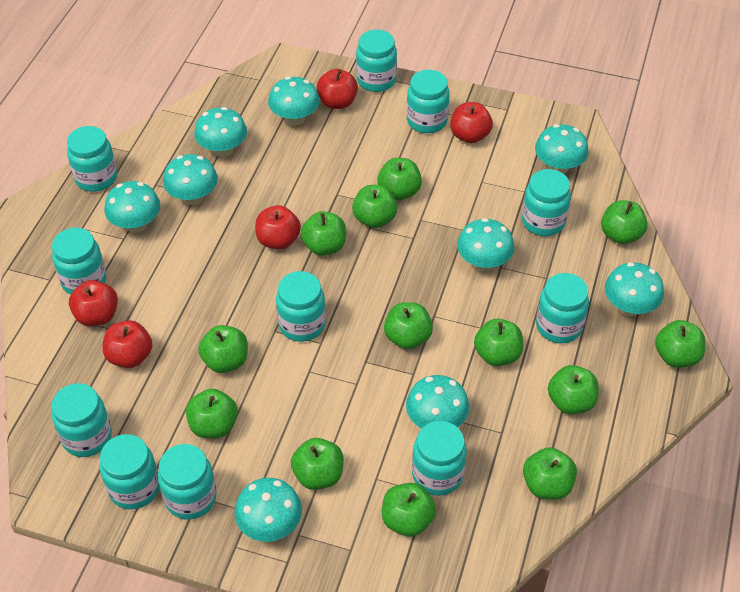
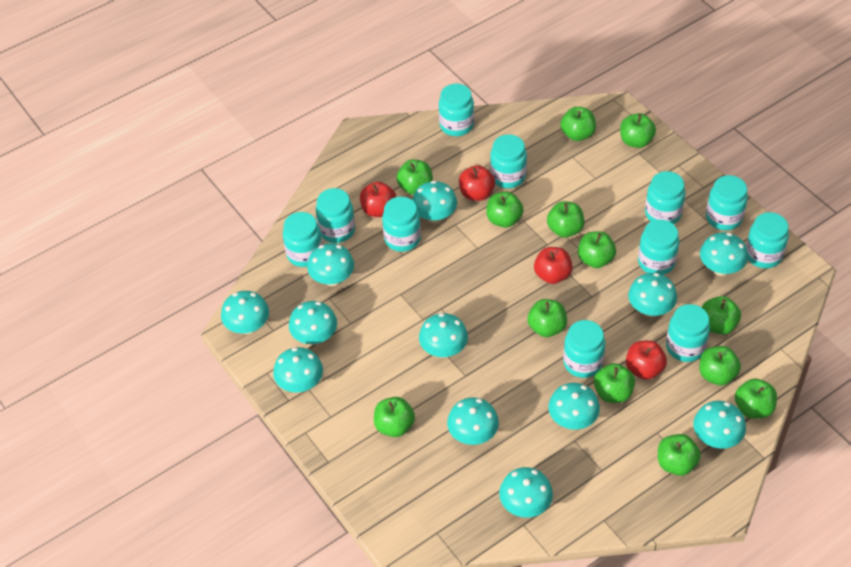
red apple: [69,280,118,327] [102,320,153,368] [255,205,301,250] [317,69,358,109] [450,102,493,143] = 5 -> [360,182,396,217] [459,165,495,201] [534,247,573,284] [626,341,667,380] = 4
turquoise mushroom: [104,181,160,233] [163,154,218,205] [194,107,247,157] [234,478,302,542] [268,77,320,126] [406,375,469,428] [457,218,514,271] [535,124,589,174] [605,262,664,316] = 9 -> [221,291,269,334] [273,347,323,392] [289,301,337,345] [307,243,354,286] [412,181,457,223] [419,313,468,358] [447,397,499,445] [499,467,553,518] [548,383,600,430] [628,273,677,317] [693,401,746,449] [700,232,748,276] = 12

